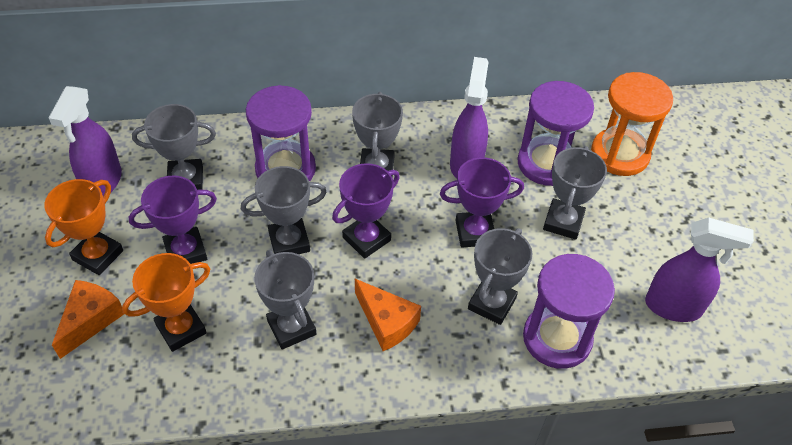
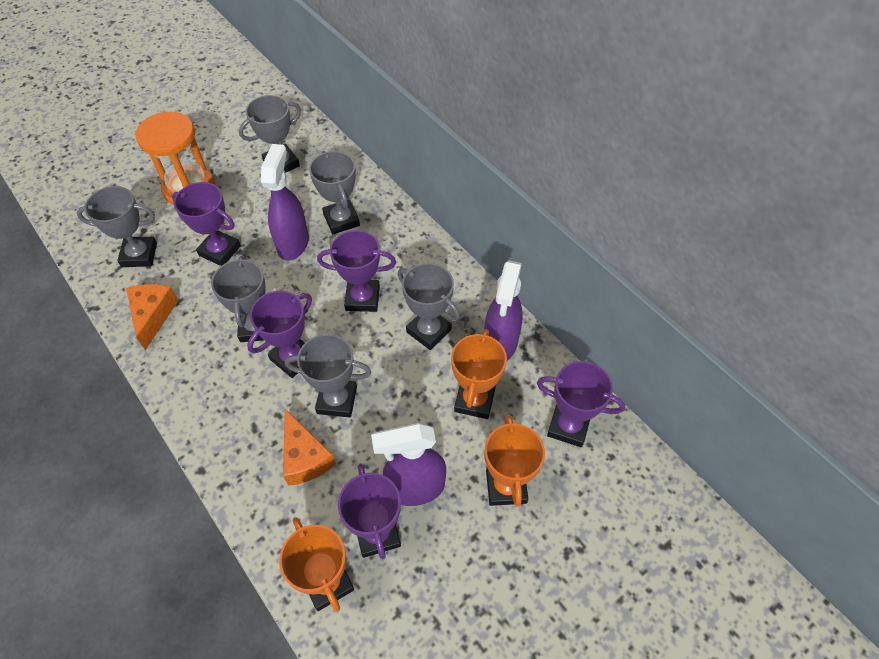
orange trophy: [44,179,123,275] [122,253,210,352] = 2 -> [279,517,354,612] [451,329,507,419] [485,415,545,507] = 3
purple hourglass: [246,85,316,182] [518,81,594,186] [523,254,615,369] = 3 -> none = 0
purple trophy: [129,176,217,264] [332,163,400,259] [440,157,524,248] = 3 -> [172,182,241,266] [247,291,312,378] [317,230,396,312] [338,463,401,559] [537,361,625,447] = 5

